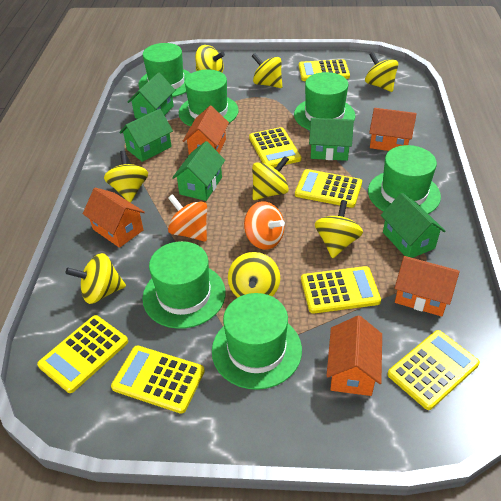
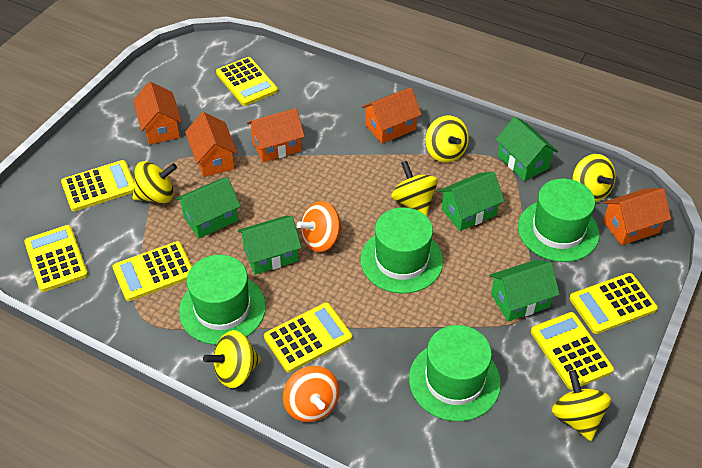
green hat: [138,43,191,97] [143,241,226,329] [179,70,239,126] [212,293,302,390] [294,72,356,130] [368,145,441,214] = 6 -> [179,255,266,345] [360,207,443,293] [409,325,501,421] [518,179,599,262] = 4
yellow spinning top: [65,253,126,304] [104,150,148,203] [195,45,225,73] [228,252,280,298] [252,53,282,88] [252,156,289,200] [315,200,363,258] [365,52,398,92] = 8 -> [132,161,177,203] [203,330,261,388] [391,161,438,216] [425,115,469,163] [552,370,611,441] [572,154,616,202] = 6

